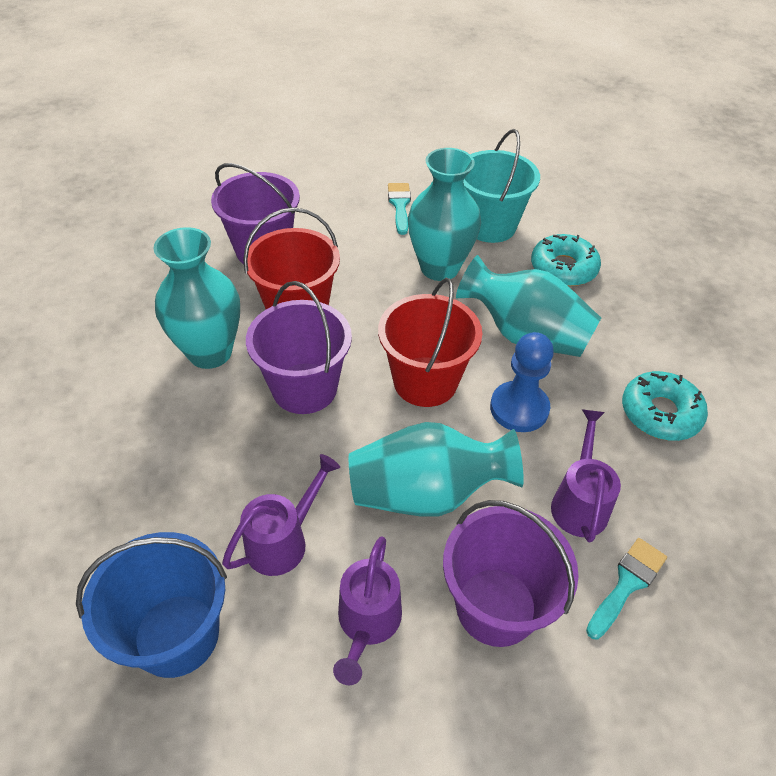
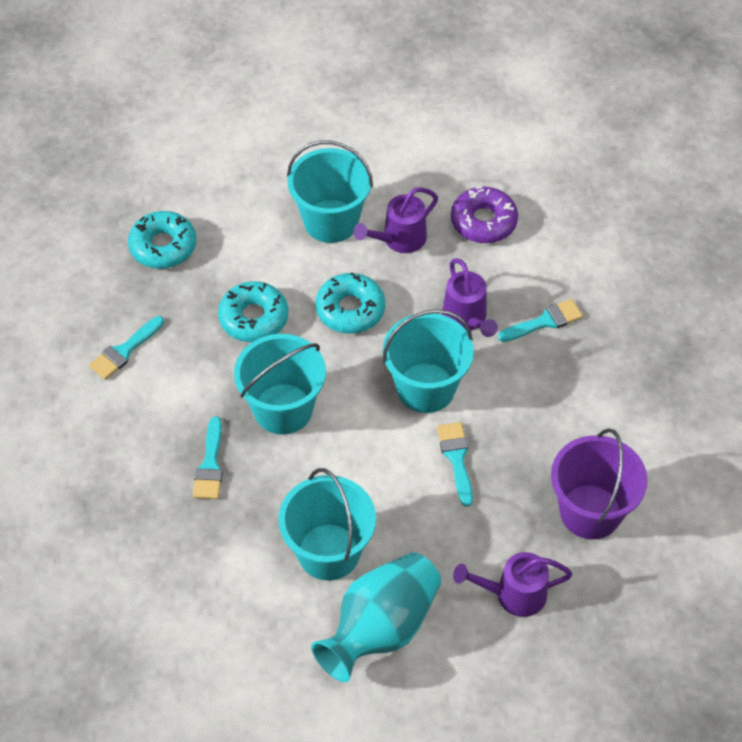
blue bucket: [76,532,227,678] = 1 -> none = 0
blue pawn: [490,332,554,432] = 1 -> none = 0
purple bucket: [211,163,300,264] [246,281,352,414] [443,500,579,647] = 3 -> [551,428,648,539] = 1
purple donut: none = 0 -> [451,186,518,243] = 1
red bucket: [243,207,340,309] [378,278,482,407] = 2 -> none = 0
turquoise brush: [388,183,411,235] [586,538,667,639] = 2 -> [89,316,164,380] [193,416,223,499] [437,422,473,507] [498,299,583,342] = 4
turquoise bucket: [463,129,540,243] = 1 -> [234,334,326,435] [278,468,376,581] [287,141,373,243] [383,309,474,413] = 4
turquoise donut: [531,234,601,286] [622,371,708,441] = 2 -> [128,211,196,269] [218,281,288,342] [316,273,385,334] = 3
turquoise vase: [153,227,240,369] [349,422,524,517] [408,148,481,281] [456,255,601,357] = 4 -> [311,552,441,682] = 1

